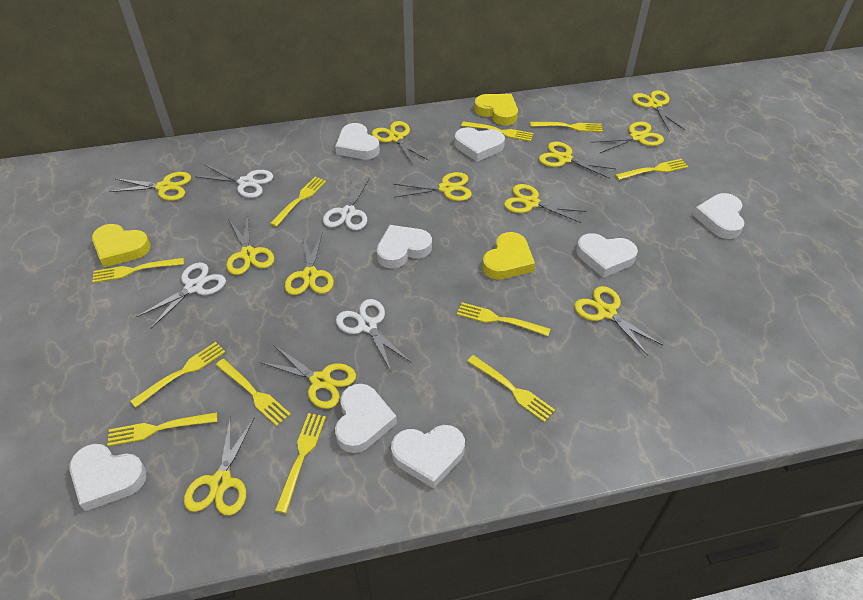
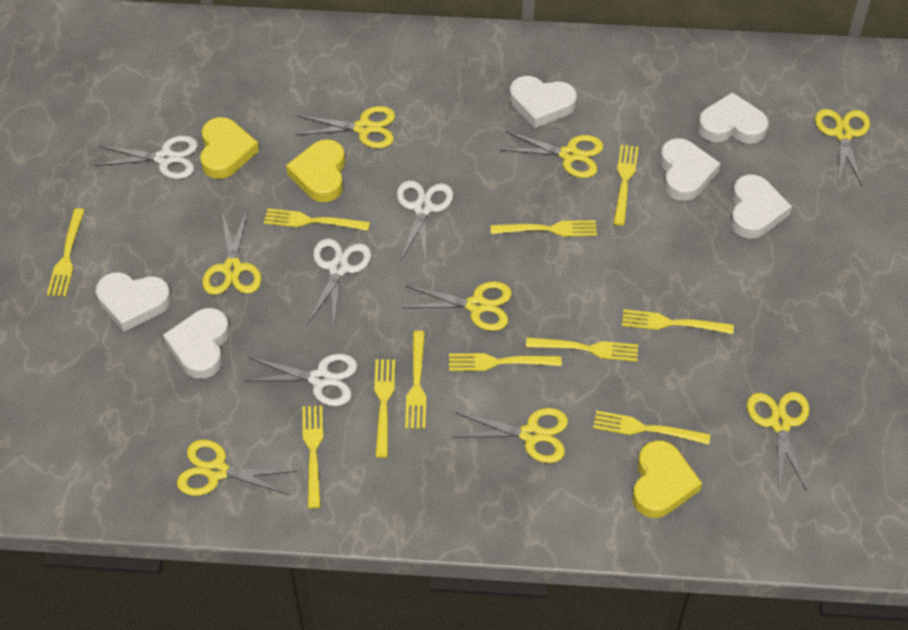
white heart: [69,444,147,511] [335,123,380,159] [335,384,397,453] [376,225,432,269] [391,425,465,489] [455,127,505,162] [576,233,638,277] [693,193,744,239] = 8 -> [96,272,171,332] [163,308,230,379] [510,76,577,128] [660,138,721,201] [698,92,769,144] [730,174,792,239] = 6
yellow scissors: [109,172,191,201] [184,416,254,515] [226,214,274,275] [259,345,356,409] [285,234,334,295] [372,121,429,165] [393,172,472,201] [504,184,587,223] [539,141,616,179] [574,286,663,356] [591,122,664,153] [632,90,685,132] = 12 -> [177,439,297,496] [202,211,261,295] [295,106,395,148] [402,281,512,331] [453,408,568,463] [500,131,604,178] [747,392,809,491] [815,109,870,186] = 8

